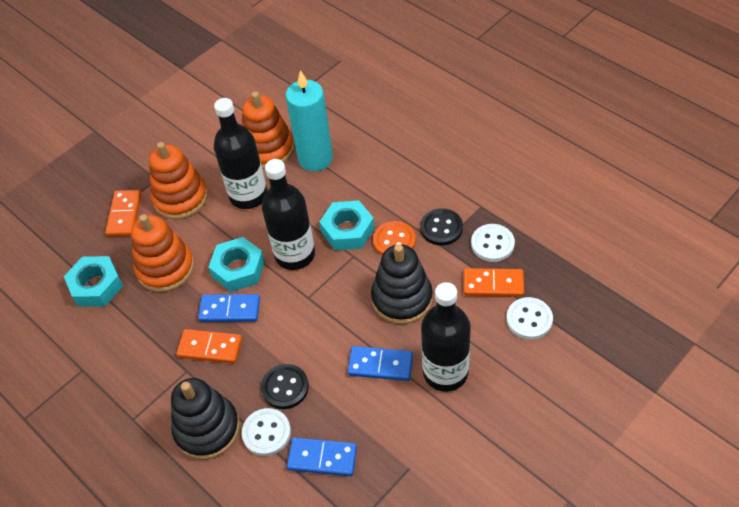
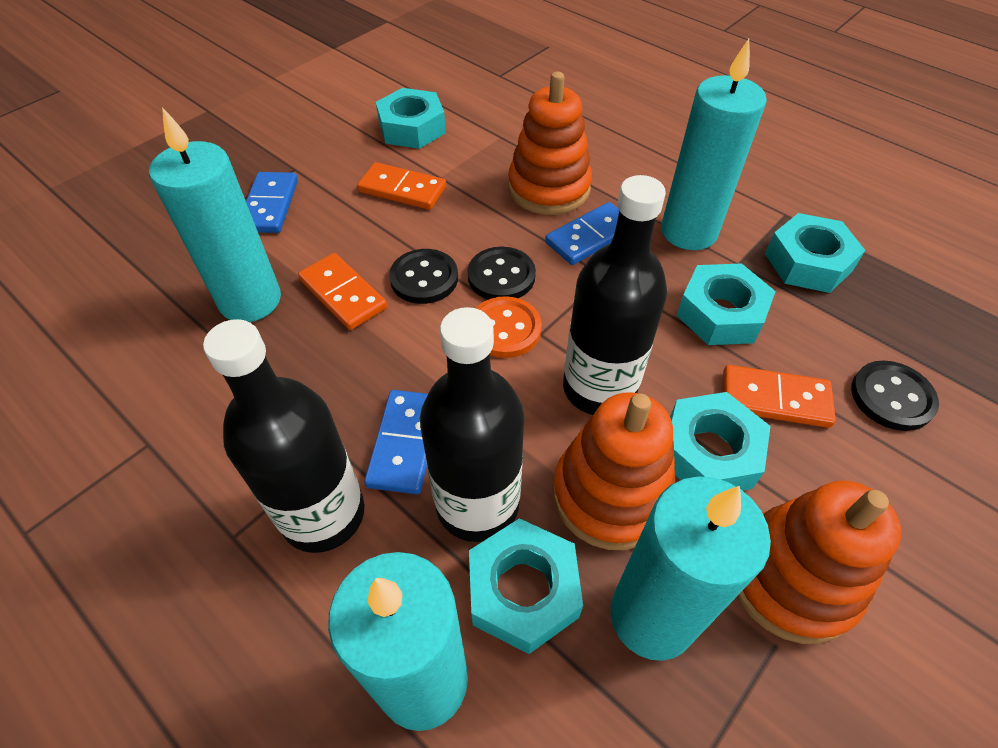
black button: [261,364,309,409] [420,208,463,246] = 2 -> [389,249,458,304] [468,247,536,300] [851,360,939,431] = 3
black stacking toy: [171,378,240,460] [371,244,433,324] = 2 -> none = 0
turquoise candle: [286,70,333,171] = 1 -> [149,107,281,322] [328,552,468,731] [611,476,771,661] [661,39,767,250] = 4
turquoise nut: [64,256,123,307] [208,237,265,292] [319,200,375,250] = 3 -> [376,88,446,149] [469,518,583,654] [670,392,771,491] [676,264,776,345] [765,213,866,293] = 5
white button: [242,408,291,456] [471,224,515,262] [506,297,553,340] = 3 -> none = 0

